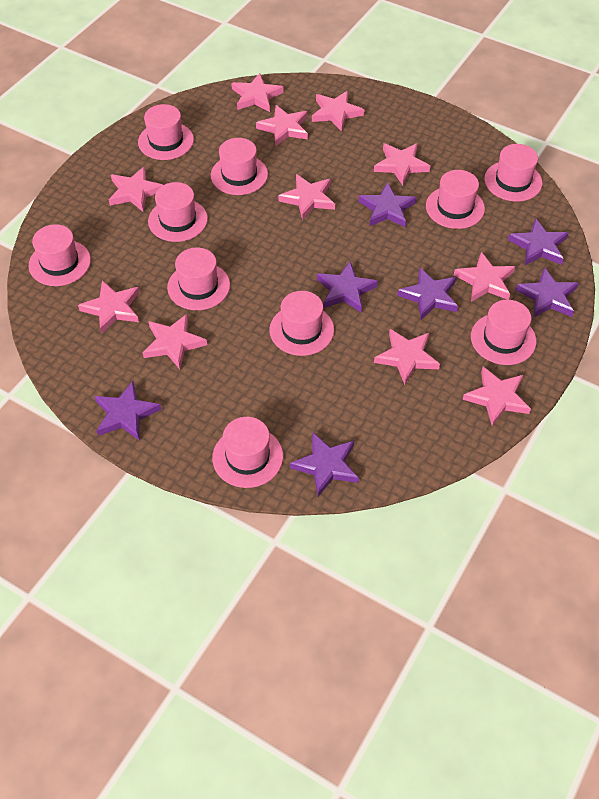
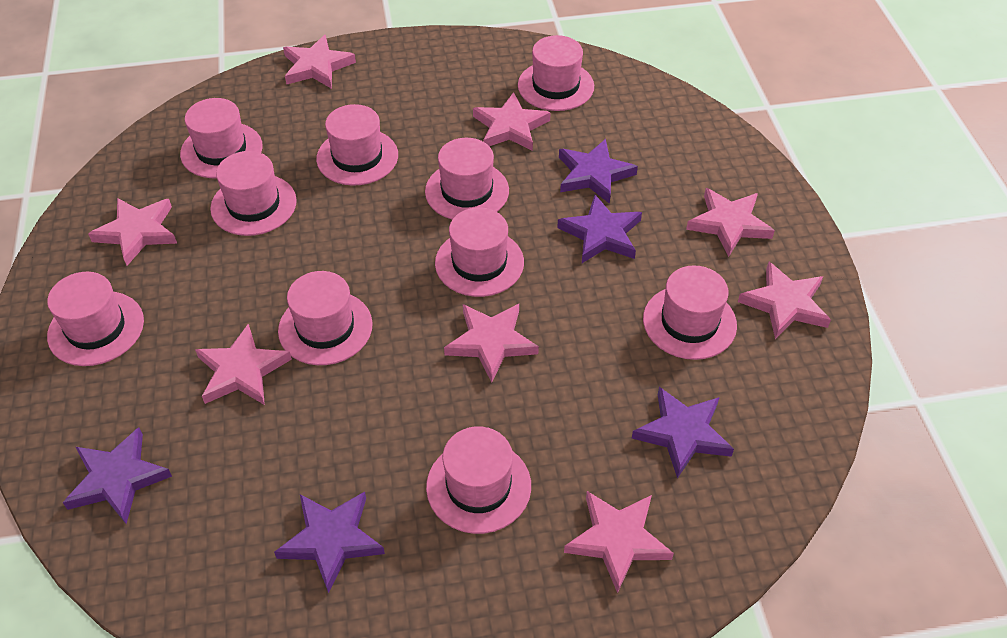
pink star: [78,280,140,334] [109,166,163,212] [143,314,207,369] [231,73,284,112] [256,105,308,146] [278,174,335,220] [312,91,364,131] [374,143,430,186] [374,329,440,385] [454,252,515,302] [463,367,531,426] = 11 -> [88,198,177,266] [195,324,292,405] [283,35,356,89] [444,304,539,382] [473,92,551,151] [564,491,674,593] [686,188,775,257] [738,262,831,339] = 8
purple star: [95,381,161,440] [290,432,359,497] [317,262,378,313] [358,182,417,227] [397,268,458,320] [508,218,568,265] [516,267,579,318] = 7 -> [63,427,172,524] [274,492,385,593] [557,195,642,263] [559,139,638,204] [632,387,734,479] = 5

